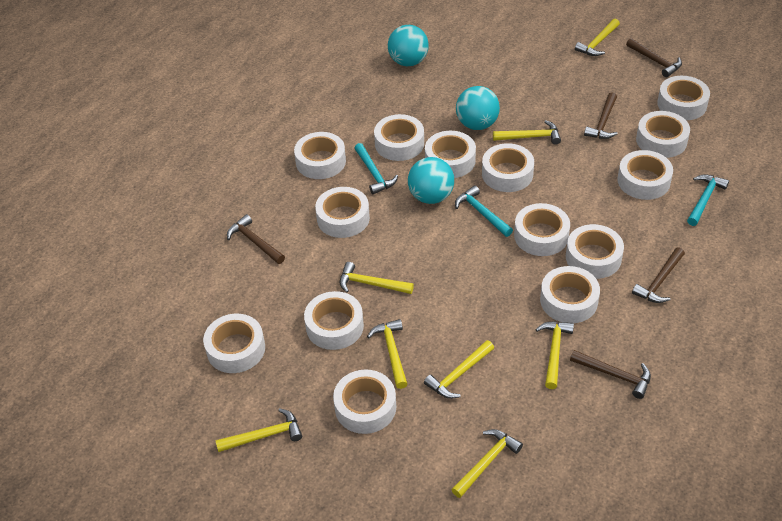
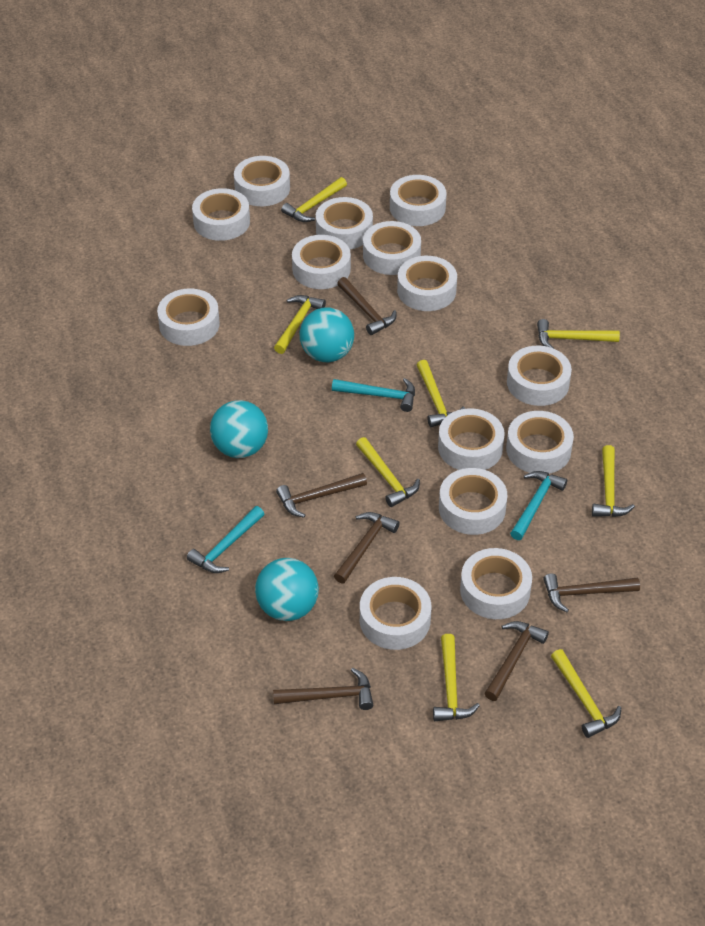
brown hammer: [227,214,285,264] [570,350,651,399] [584,92,617,139] [626,38,682,77] [632,247,685,303] = 5 -> [273,668,373,710] [276,473,367,517] [334,512,400,584] [337,277,397,335] [484,621,549,701] [543,574,640,612] = 6

